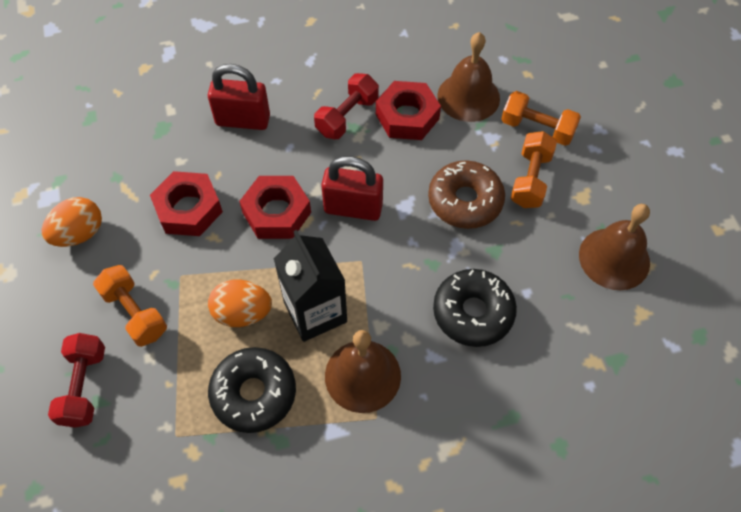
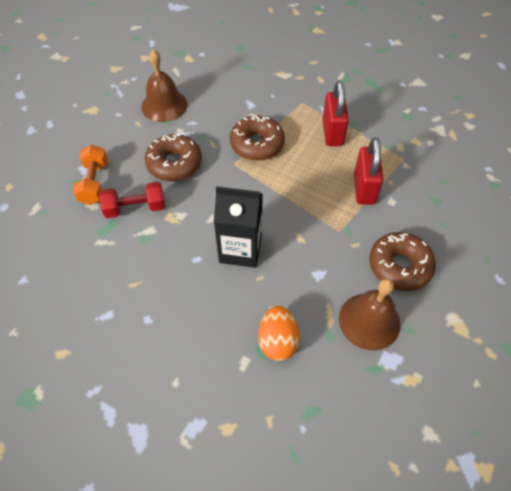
black donut: [208,347,296,433] [433,269,517,347] = 2 -> none = 0
brown bell: [325,330,401,413] [437,32,500,122] [579,204,650,290] = 3 -> [141,49,188,122] [339,278,400,351] = 2
brown donut: [428,160,505,229] = 1 -> [145,134,202,181] [230,115,285,161] [369,232,436,291] = 3
orange dumbbell: [93,265,167,347] [501,91,581,146] [511,131,557,208] = 3 -> [73,145,108,205] = 1
orange egg: [42,197,102,247] [208,280,272,327] = 2 -> [258,306,300,361] = 1
red dumbbell: [48,333,105,428] [314,73,379,139] = 2 -> [99,182,165,218] = 1
red nut: [150,171,223,236] [239,176,311,239] [376,81,441,140] = 3 -> none = 0

